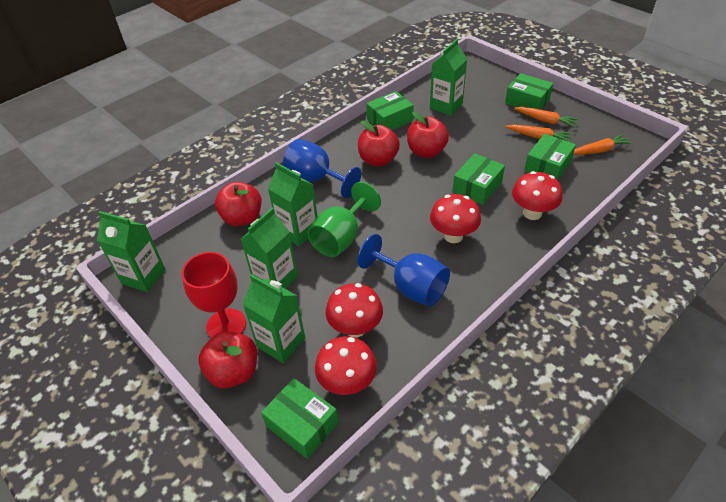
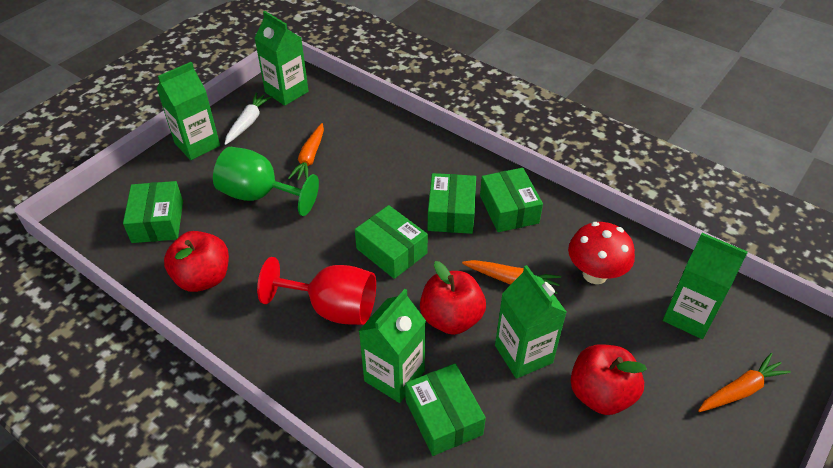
blue goblet: [283,139,361,198] [357,234,450,307] = 2 -> none = 0
red apple: [198,331,257,388] [215,182,261,226] [358,121,400,166] [407,112,449,158] = 4 -> [164,231,229,292] [420,261,486,335] [570,344,647,415] = 3
red mushroom: [315,336,377,395] [326,283,383,337] [430,194,481,243] [512,171,562,220] = 4 -> [568,222,635,284] = 1
white carrot: none = 0 -> [225,92,273,145] = 1

